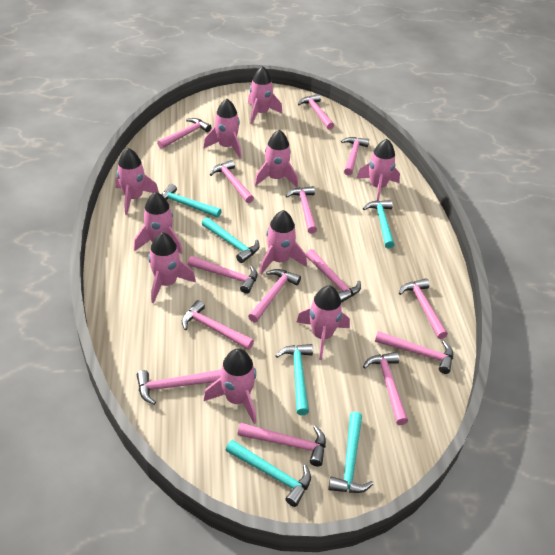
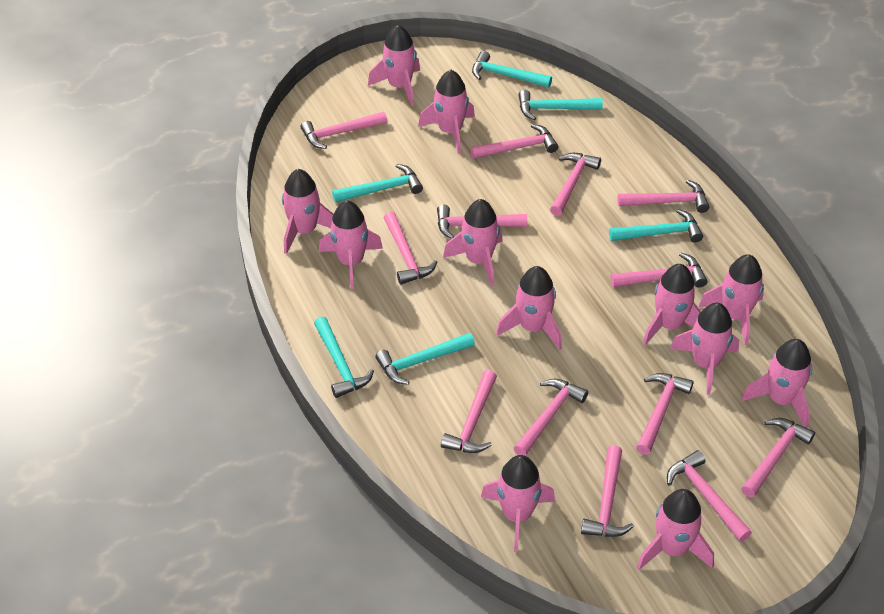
pink hammer: [137,369,221,405] [157,118,211,149] [182,300,254,350] [188,256,258,294] [210,160,254,203] [238,423,326,466] [248,269,301,323] [286,186,317,234] [298,94,334,130] [306,249,361,303] [341,137,369,175] [363,352,408,425] [375,331,453,374] [399,278,448,339] = 14 -> [301,112,387,149] [384,212,437,285] [437,205,527,239] [441,370,497,453] [470,124,558,159] [514,378,588,456] [550,153,601,216] [581,445,634,537] [611,252,707,288] [617,180,709,213] [636,373,694,455] [667,450,752,542] [741,418,815,498] = 13
pink rocket: [115,148,159,215] [134,192,183,255] [148,232,196,303] [203,99,242,159] [204,348,256,424] [248,66,283,124] [254,130,298,188] [259,210,307,274] [296,285,350,360] [357,139,400,203] = 10 -> [282,169,334,254] [319,200,383,289] [368,25,420,106] [418,70,475,154] [443,199,503,287] [481,455,555,552] [496,266,562,350] [637,489,714,570] [643,264,701,345] [670,303,739,395] [699,254,764,345] [741,339,812,428] = 12

